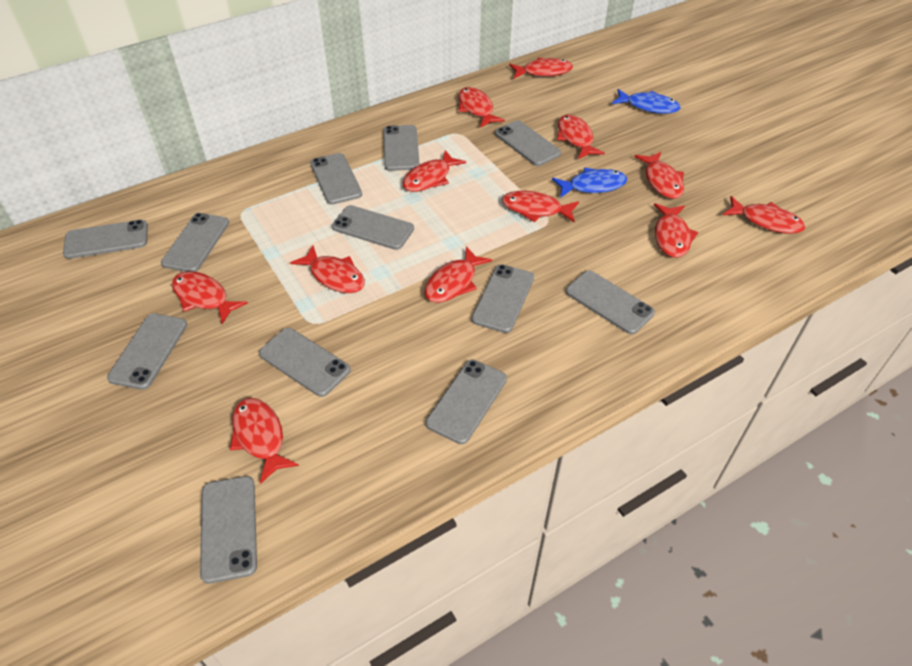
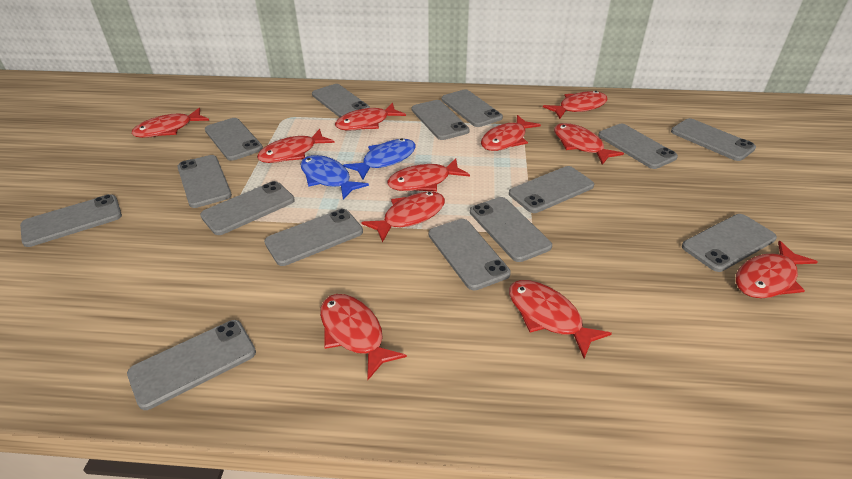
grey phone: [63,220,148,259] [107,313,187,390] [161,213,229,272] [200,476,257,584] [259,328,351,397] [310,153,362,205] [332,205,414,250] [383,125,420,171] [426,360,507,444] [471,264,534,333] [495,120,561,166] [566,270,655,334] = 12 -> [20,194,122,247] [127,320,256,410] [177,155,232,208] [200,181,295,235] [205,118,263,161] [264,209,363,266] [312,84,370,117] [412,100,470,140] [429,219,511,291] [441,89,503,127] [470,197,552,262] [509,166,594,213] [598,124,678,169] [671,118,756,161] [682,214,777,272] = 15
red fish: [172,271,248,324] [230,398,299,484] [290,245,365,293] [403,150,466,192] [424,246,492,303] [458,87,505,128] [502,191,579,223] [509,57,573,79] [557,115,605,159] [634,152,684,199] [654,203,698,258] [723,196,805,234] = 12 -> [132,108,209,138] [257,129,335,163] [320,294,407,380] [335,103,406,130] [361,191,445,243] [387,158,470,192] [481,115,541,151] [509,280,612,359] [543,91,607,119] [554,123,624,165] [736,241,818,298] = 11

